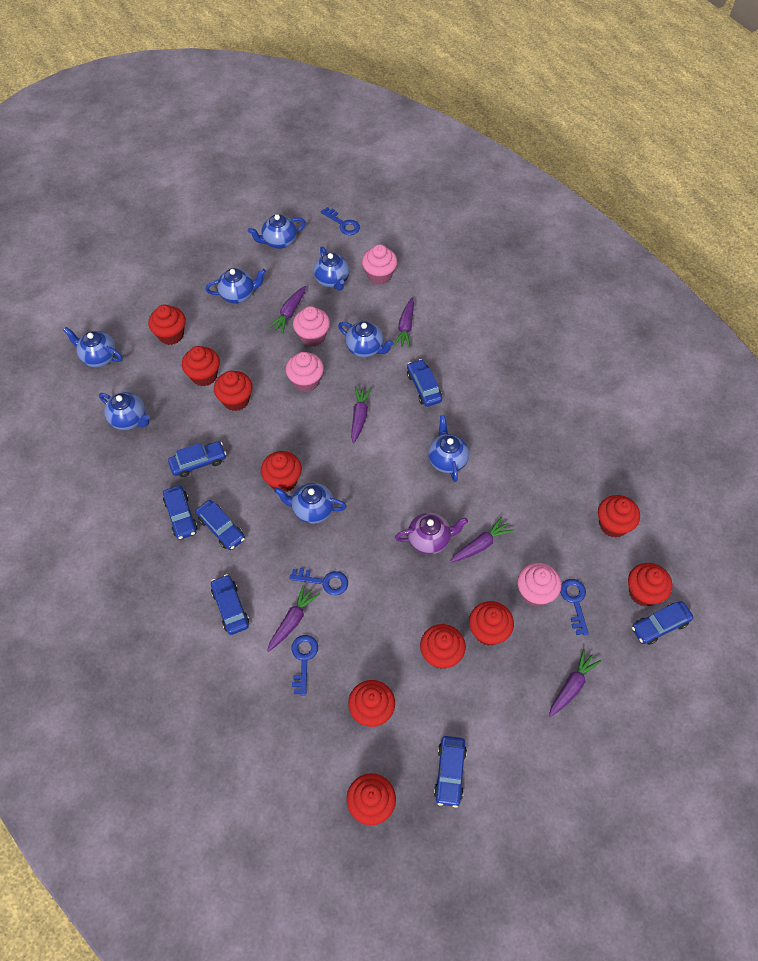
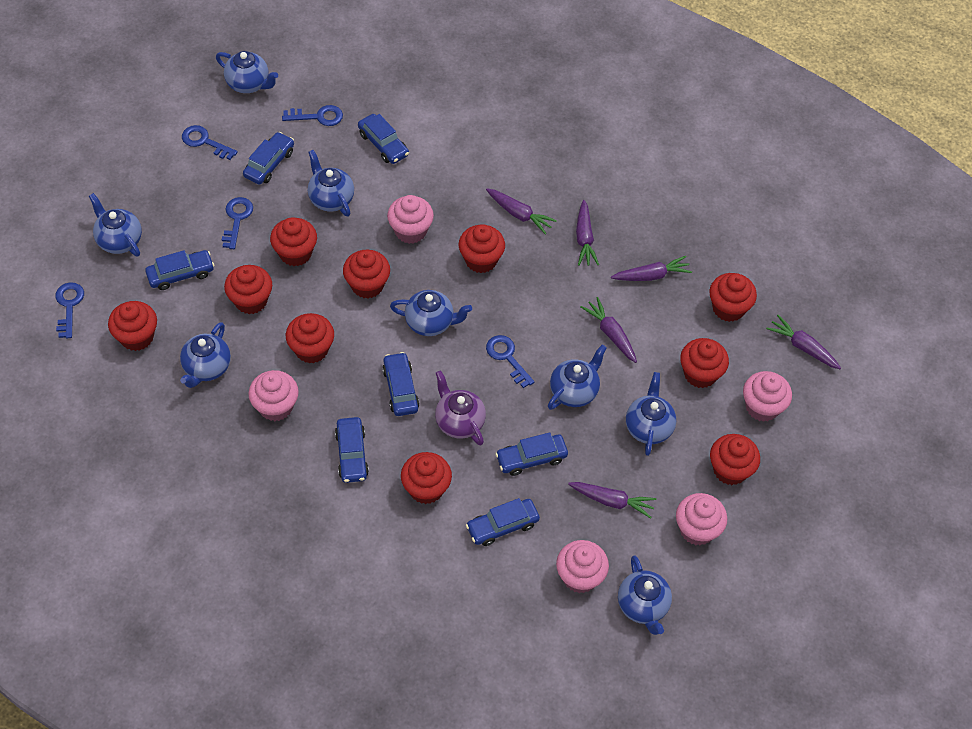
blue key: [289,568,348,595] [291,635,318,696] [321,207,360,235] [560,579,589,635] = 4 -> [55,282,84,338] [182,125,238,160] [222,197,253,249] [282,105,343,126] [486,335,534,388] = 5
pink cupcake: [286,352,324,392] [293,306,330,347] [362,244,397,285] [517,563,561,606] = 4 -> [248,370,299,421] [387,195,434,244] [556,540,609,593] [676,493,727,545] [743,371,792,422] = 5

